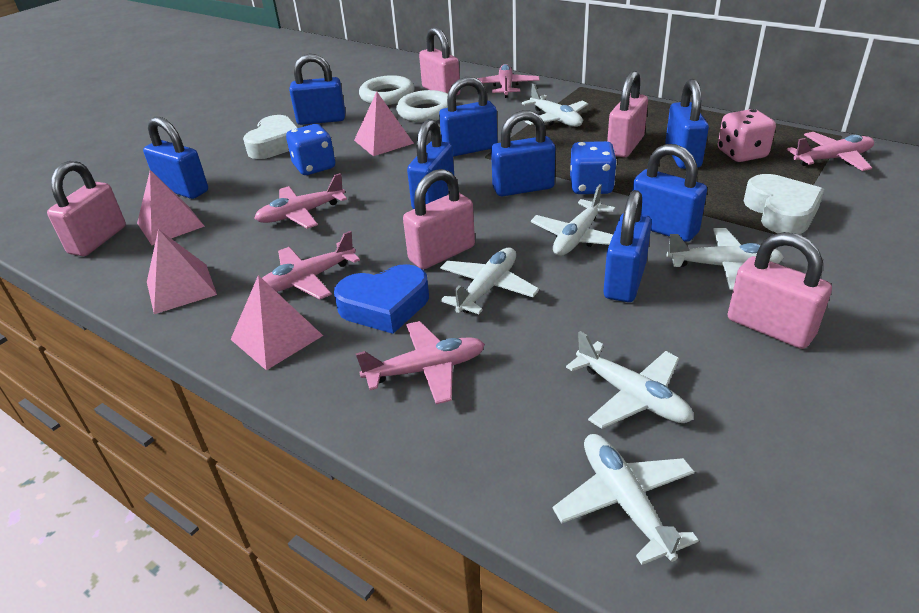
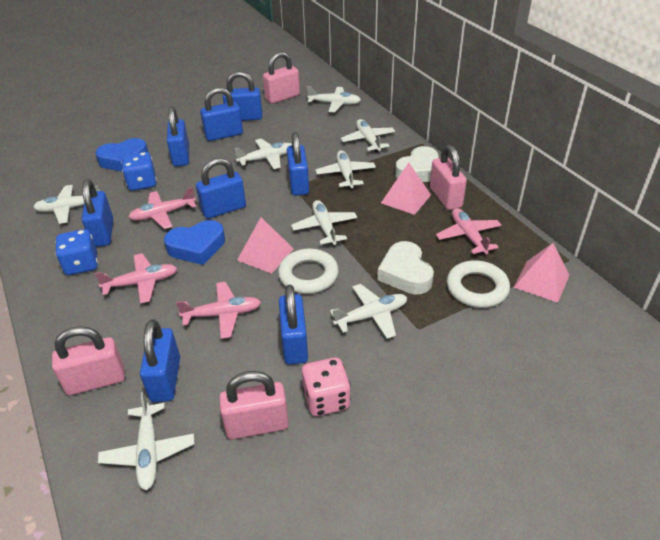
blue heart: [334,264,429,334] = 1 -> [95,138,148,172] [164,220,225,265] = 2
pink padlock: [47,161,126,256] [403,169,475,269] [419,27,460,96] [607,71,648,157] [728,232,832,349] = 5 -> [52,326,125,395] [219,371,289,439] [263,52,300,104] [430,145,467,210] = 4
pink plane: [254,173,347,229] [262,231,360,299] [356,321,485,404] [476,64,540,98] [787,132,874,171] = 5 -> [94,253,177,304] [128,187,196,229] [176,282,261,339] [436,208,502,254] = 4
pink pyramid: [137,170,205,245] [147,229,217,314] [230,275,323,370] [354,92,414,156] = 4 -> [237,217,294,274] [381,163,431,215] [514,243,570,303] = 3
white plane: [440,247,539,314] [522,83,588,127] [531,184,616,256] [553,434,699,565] [566,331,694,429] [667,228,784,290] = 6 -> [33,185,100,224] [98,392,194,490] [235,139,292,169] [291,200,357,245] [307,86,361,112] [316,150,376,188] [330,284,407,339] [341,119,395,152] = 8

